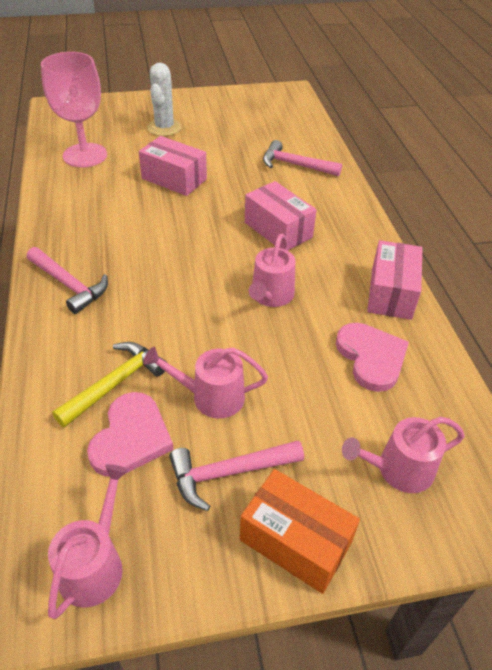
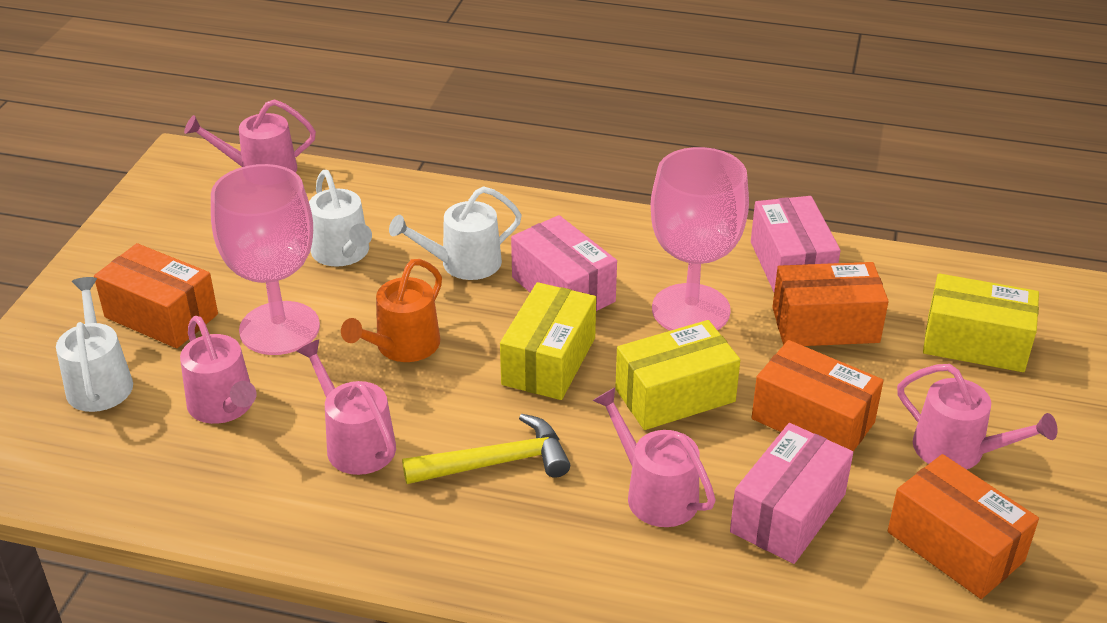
orange box: [240,469,360,594] = 1 -> [94,243,218,348] [751,340,883,451] [772,262,889,346] [888,454,1039,599] = 4
orange watering can: none = 0 -> [341,259,442,362] = 1
pink goblet: [41,52,107,167] = 1 -> [211,164,320,355] [651,147,749,331] = 2
pink hammer: [27,247,108,314] [169,440,304,511] [263,140,342,176] = 3 -> none = 0
pink heart: [87,392,174,477] [336,323,409,392] = 2 -> none = 0
pink watering can: [48,464,129,619] [143,347,268,418] [249,234,295,307] [342,417,465,493] = 4 -> [180,316,256,424] [184,99,316,173] [296,340,396,475] [592,387,716,527] [897,364,1058,470] = 5
white cactus: [147,63,182,136] = 1 -> none = 0
white watering can: none = 0 -> [56,277,133,412] [309,170,372,267] [389,186,522,280] = 3
yellow box: none = 0 -> [500,282,596,400] [615,320,740,430] [923,273,1039,372] = 3

